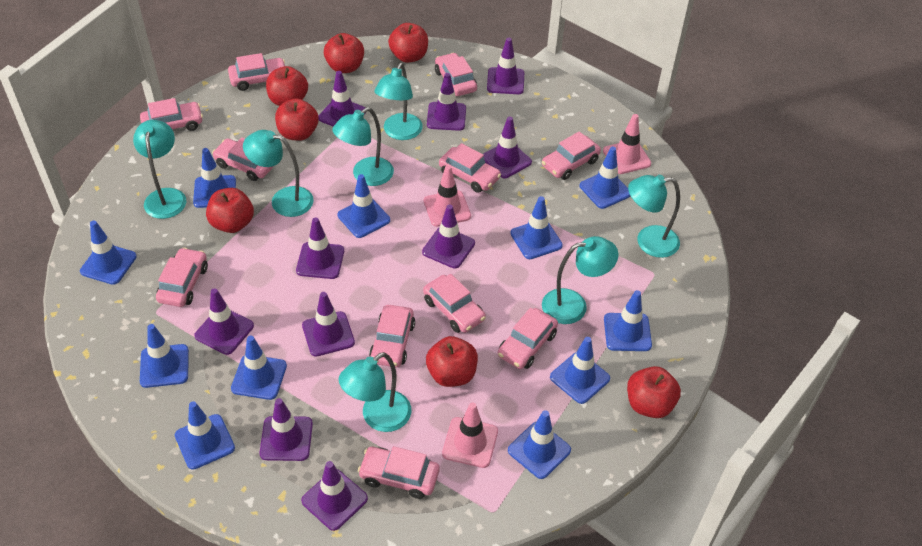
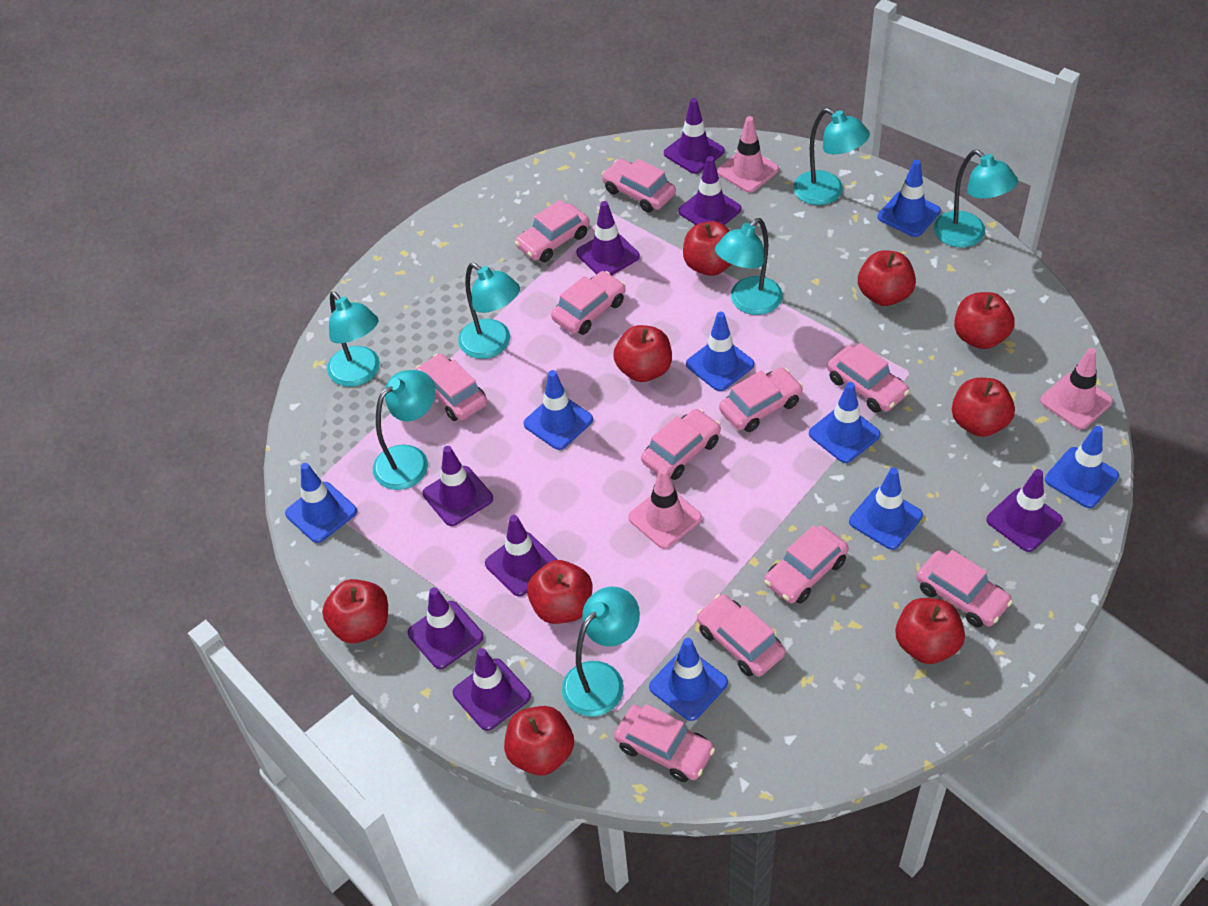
blue traffic cone: [80,220,137,285] [140,324,189,388] [175,401,235,470] [193,148,236,208] [231,336,287,400] [337,174,390,238] [508,410,571,479] [510,196,563,259] [550,337,610,404] [580,147,630,209] [604,290,652,351] = 11 -> [285,463,357,543] [524,370,593,450] [649,638,728,721] [686,312,754,391] [809,382,881,463] [849,468,923,550] [878,159,941,237] [1045,426,1119,508] = 8
purple traffic cone: [194,288,254,355] [260,398,313,461] [296,217,344,279] [301,461,368,531] [302,292,355,357] [319,71,366,126] [422,204,475,268] [427,73,466,131] [483,116,532,178] [487,38,524,94] = 10 -> [408,587,484,669] [423,446,493,526] [453,648,531,731] [485,515,558,596] [576,201,640,276] [664,98,725,174] [678,156,742,225] [986,469,1063,552] = 8
red apple: [206,188,254,233] [266,66,308,106] [275,98,319,141] [324,33,364,73] [388,23,428,63] [426,336,478,387] [627,366,681,418] = 7 -> [322,579,388,643] [504,706,574,775] [527,560,593,624] [613,325,672,382] [683,221,732,276] [858,250,916,306] [895,598,965,664] [952,378,1015,437] [954,292,1015,349] = 9

